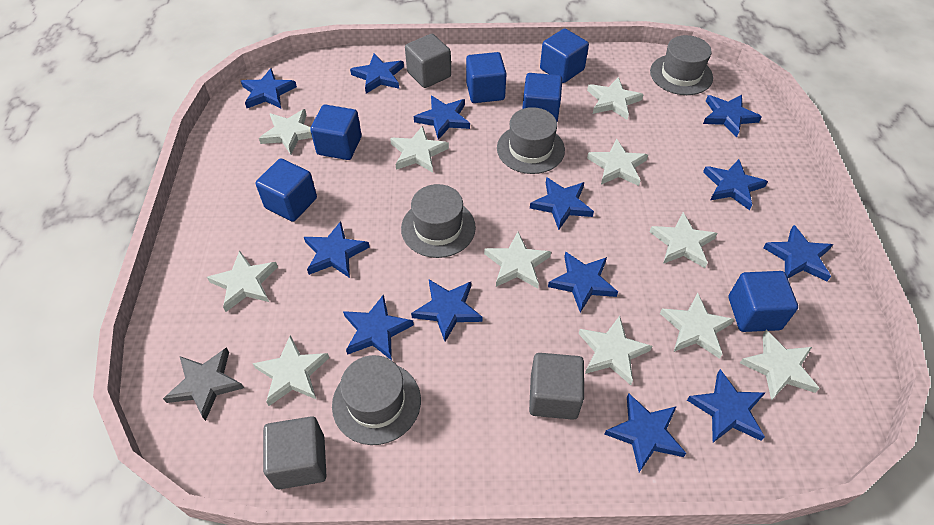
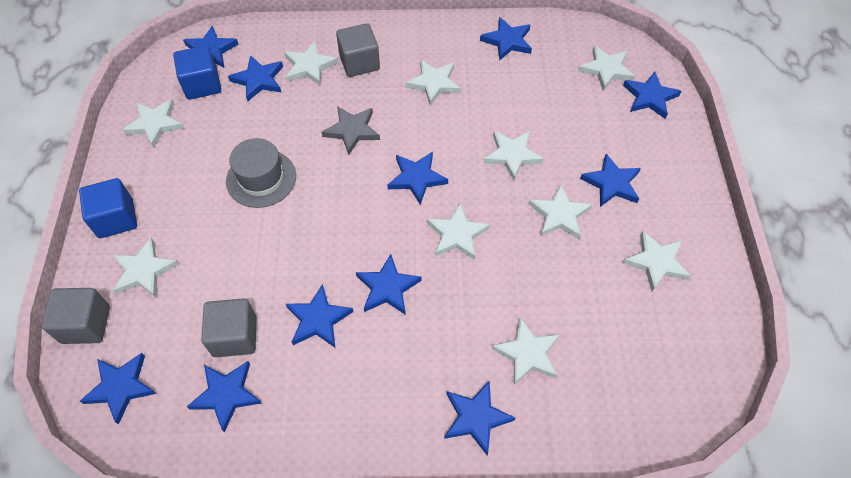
blue cube: [255,158,317,222] [310,105,362,160] [466,52,507,103] [522,73,562,122] [540,28,589,83] [729,271,798,332] = 6 -> [79,178,137,238] [173,45,221,100] = 2
blue star: [241,68,297,108] [304,221,369,278] [343,294,414,360] [350,54,404,94] [411,280,482,342] [414,96,470,140] [530,177,594,230] [548,251,618,313] [604,393,686,472] [687,369,765,442] [703,95,762,138] [703,159,768,210] [763,225,833,281] = 13 -> [80,353,157,425] [183,25,238,67] [187,361,262,433] [228,55,283,101] [286,284,353,348] [356,254,422,315] [388,152,448,205] [444,380,515,455] [480,17,532,60] [580,154,641,207] [623,72,681,119] = 11
grey hat: [332,355,421,445] [401,184,476,258] [497,107,565,174] [650,35,713,95] = 4 -> [226,138,296,208] = 1
white star: [207,250,278,312] [252,335,329,406] [259,109,312,155] [390,126,449,173] [484,232,551,289] [579,316,653,385] [587,77,644,120] [587,138,648,186] [649,212,718,268] [660,293,735,359] [740,330,820,400] = 11 -> [113,238,179,297] [123,99,184,148] [284,41,338,86] [405,60,461,106] [427,203,490,260] [483,131,544,180] [491,317,560,385] [529,184,592,240] [578,45,635,91] [623,231,691,291] = 10

